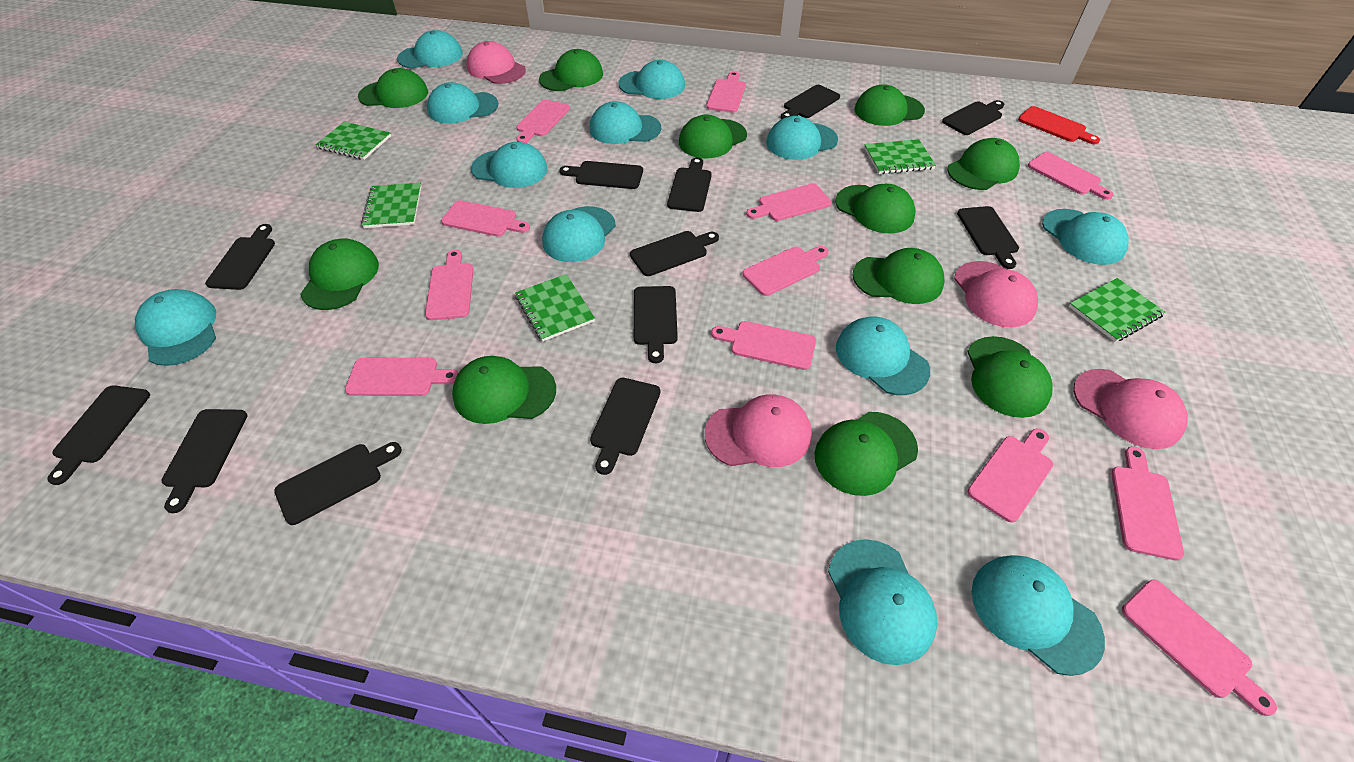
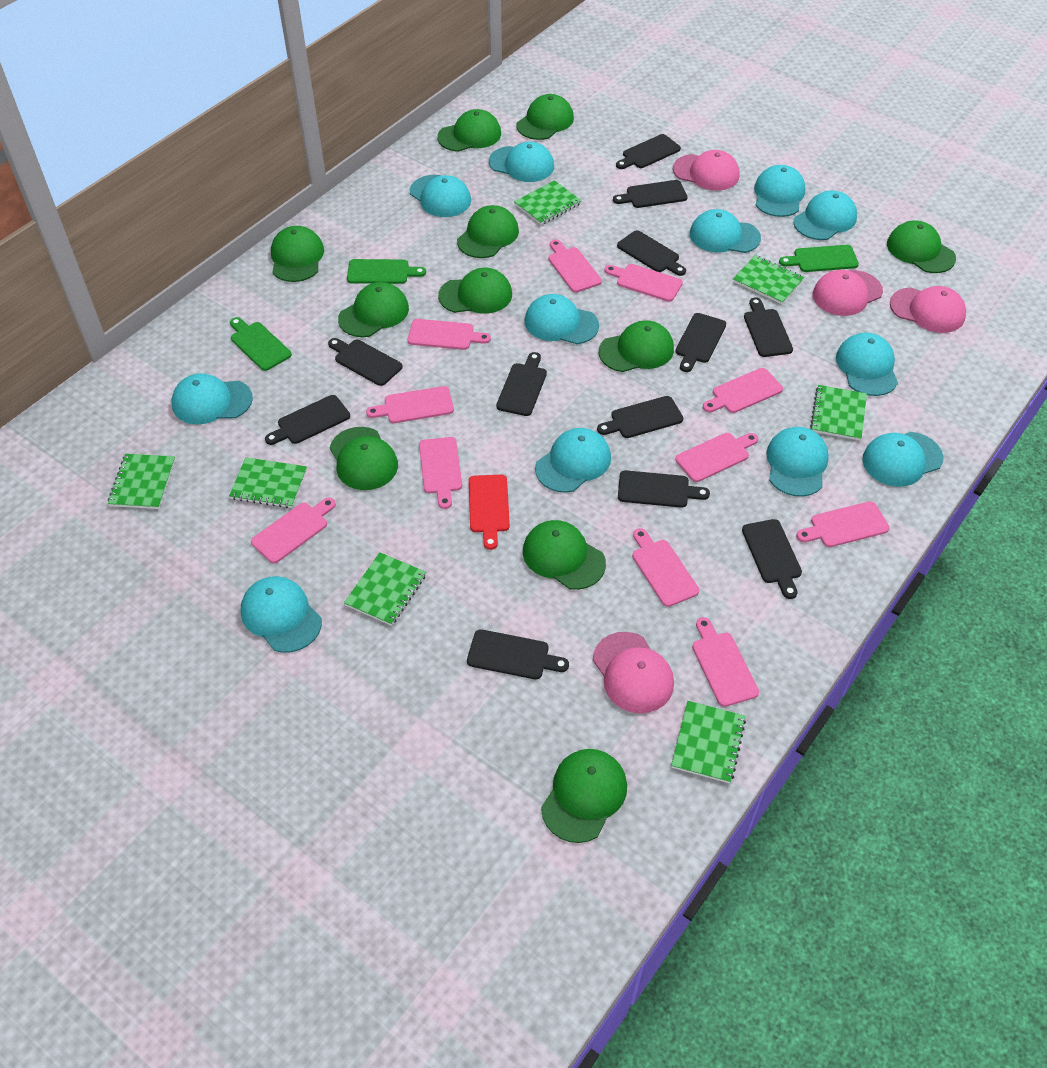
green cutting board: none = 0 -> [230,317,292,371] [347,259,426,284] [779,245,859,272] = 3
green notebook: [316,121,391,160] [361,183,422,228] [515,274,595,341] [864,139,936,174] [1069,278,1165,342] = 5 -> [108,454,175,509] [229,457,307,508] [344,552,426,626] [514,180,582,225] [671,701,746,783] [733,255,804,304] [810,385,867,441] = 7
pink cutting board: [345,357,458,396] [425,249,474,320] [441,200,530,237] [516,99,570,143] [706,71,746,113] [711,321,816,370] [742,246,829,296] [746,184,831,221] [967,428,1053,523] [1028,152,1114,200] [1111,446,1184,561] [1122,580,1277,716] = 12 -> [251,498,336,563] [366,386,454,423] [408,319,491,350] [419,437,462,509] [548,240,602,293] [604,264,683,302] [632,528,699,607] [676,433,758,482] [692,617,759,707] [703,368,783,413] [796,501,890,547] = 11

